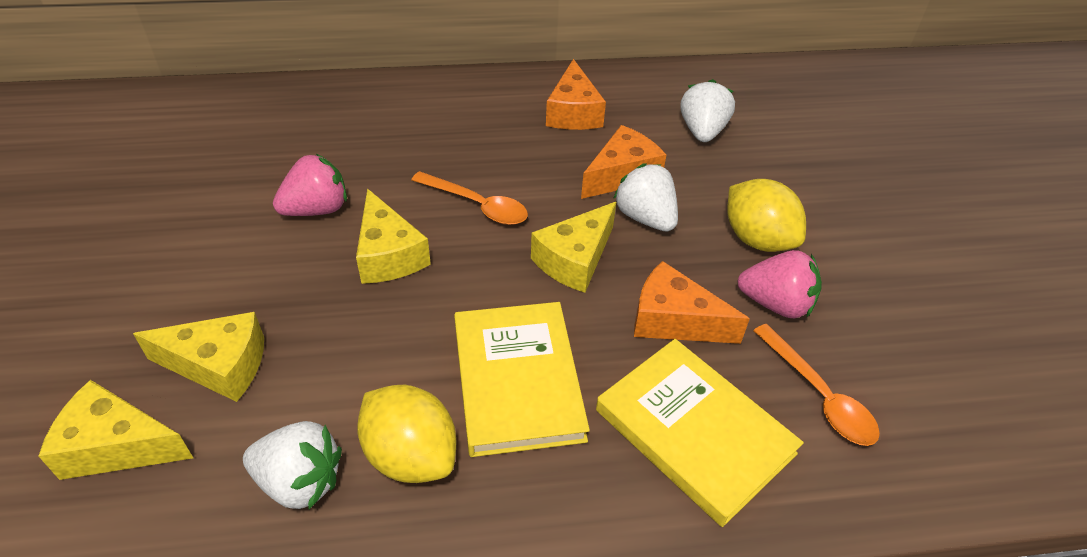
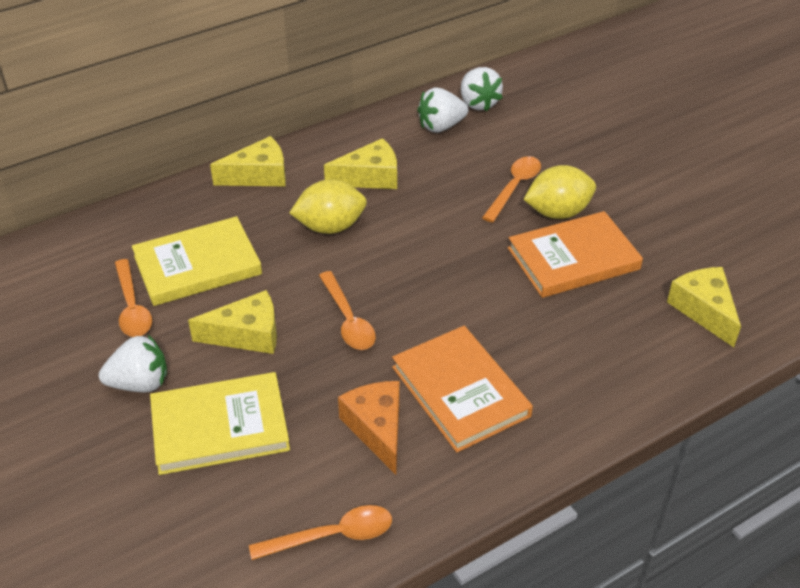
orange book: none = 0 -> [392,326,533,453] [508,211,643,298] = 2
orange cheese: [546,59,606,130] [581,125,666,199] [634,261,750,344] = 3 -> [338,381,400,475] = 1
orange spoon: [411,171,528,225] [753,324,880,446] = 2 -> [115,259,152,337] [249,505,392,560] [319,271,376,350] [482,156,541,223] = 4
pink strawberry: [273,154,347,216] [737,250,822,318] = 2 -> none = 0

